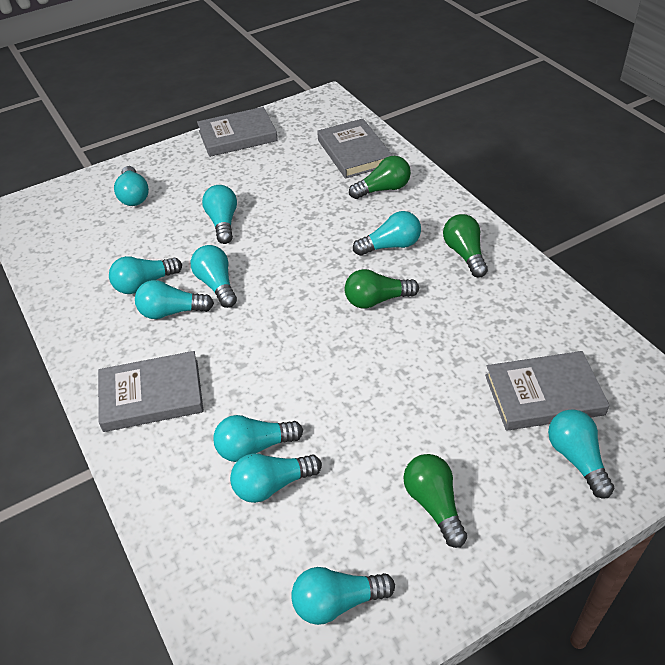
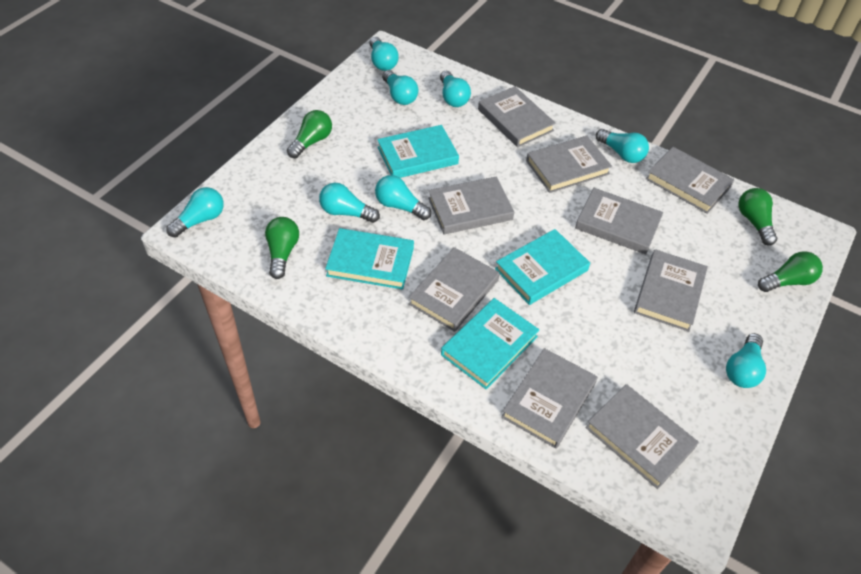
grey book: [98,351,204,432] [197,107,278,157] [317,119,393,179] [485,351,610,431] = 4 -> [409,247,500,332] [428,177,514,234] [478,86,556,147] [501,348,598,449] [526,136,612,193] [575,188,663,254] [585,384,699,489] [634,249,708,332] [646,147,734,214] = 9
turquoise book: none = 0 -> [325,228,414,289] [377,125,459,178] [441,298,539,389] [495,229,590,305] = 4
turquoise light bulb: [109,256,182,294] [114,166,149,206] [135,280,214,319] [191,245,237,308] [202,185,237,244] [213,415,303,462] [230,453,322,503] [291,567,395,625] [353,211,421,256] [548,409,614,499] = 10 -> [166,187,224,238] [319,183,380,223] [369,37,399,71] [375,175,431,220] [382,70,418,105] [440,71,471,107] [596,129,649,163] [726,333,766,388] = 8

